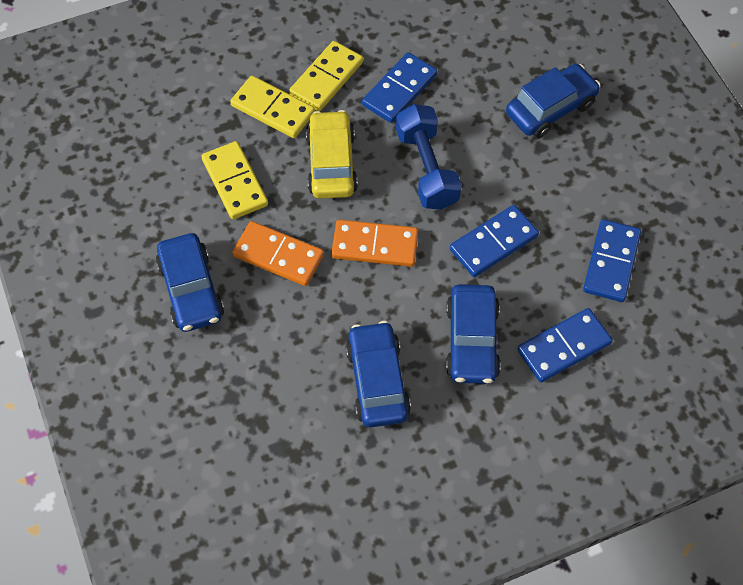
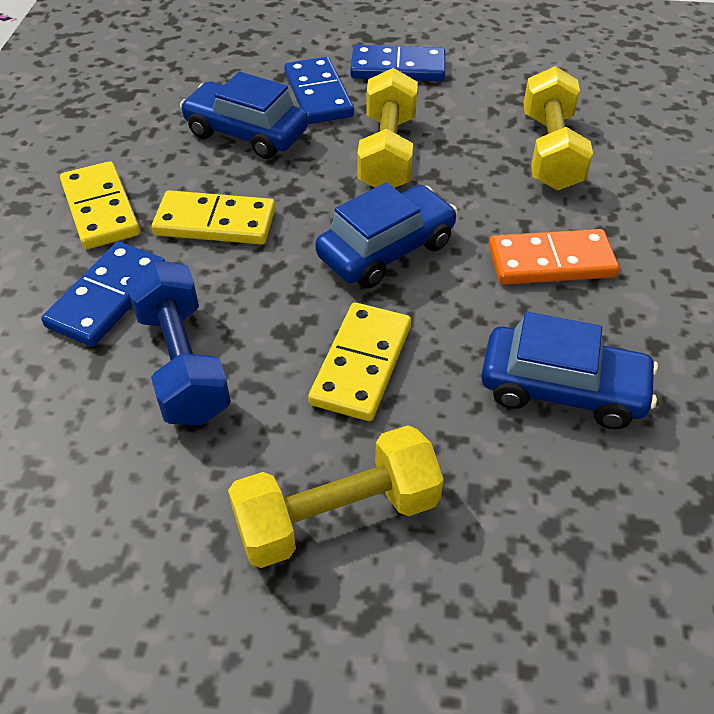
blue car: [156,233,224,332] [346,321,411,427] [446,284,501,384] [506,64,601,138] = 4 -> [180,72,309,159] [315,182,458,288] [481,312,658,429] = 3
blue domino: [362,52,437,123] [450,205,539,277] [517,308,613,382] [583,219,641,302] = 4 -> [41,242,165,347] [284,57,354,124] [350,45,445,81] = 3
orange domino: [232,221,324,286] [331,220,419,267] = 2 -> [489,229,619,285] = 1
yellow car: [306,110,358,199] = 1 -> none = 0
yellow dumbbell: none = 0 -> [228,425,444,568] [357,68,418,188] [524,66,593,190] = 3

